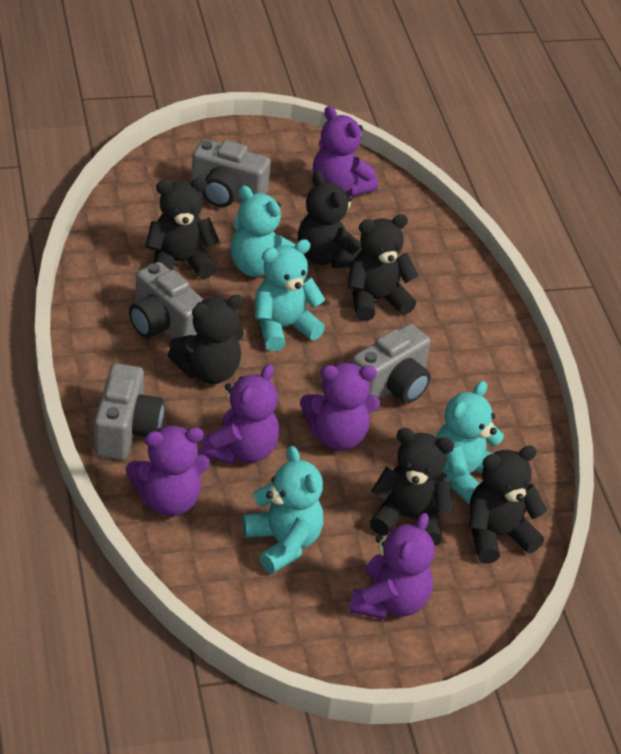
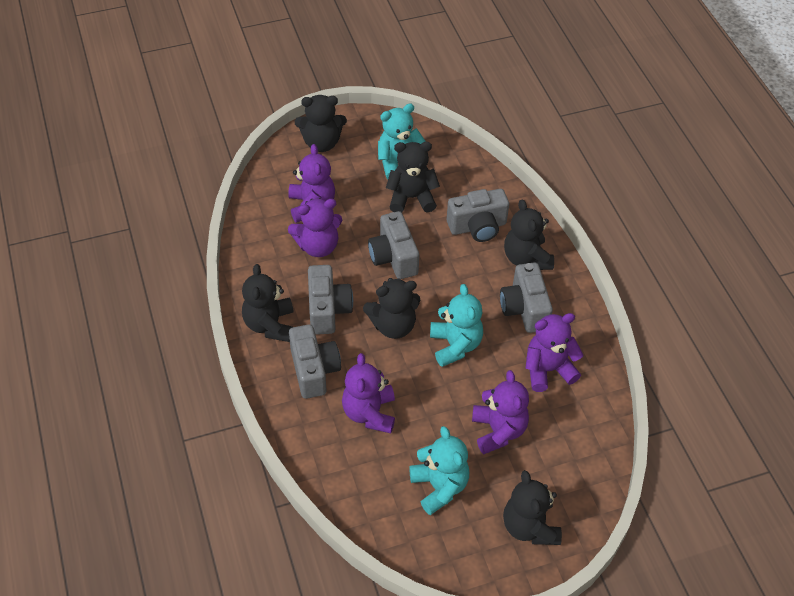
grey camera: [94,363,164,460] [129,262,204,340] [191,139,271,207] [352,324,431,403] = 4 -> [289,324,341,399] [308,265,353,335] [368,211,419,279] [447,189,509,242] [500,262,553,333] = 5
turquoise teddy bear: [230,186,296,277] [243,446,324,574] [255,239,325,351] [436,381,504,504] = 4 -> [378,103,426,180] [409,426,469,515] [430,284,483,367] = 3

